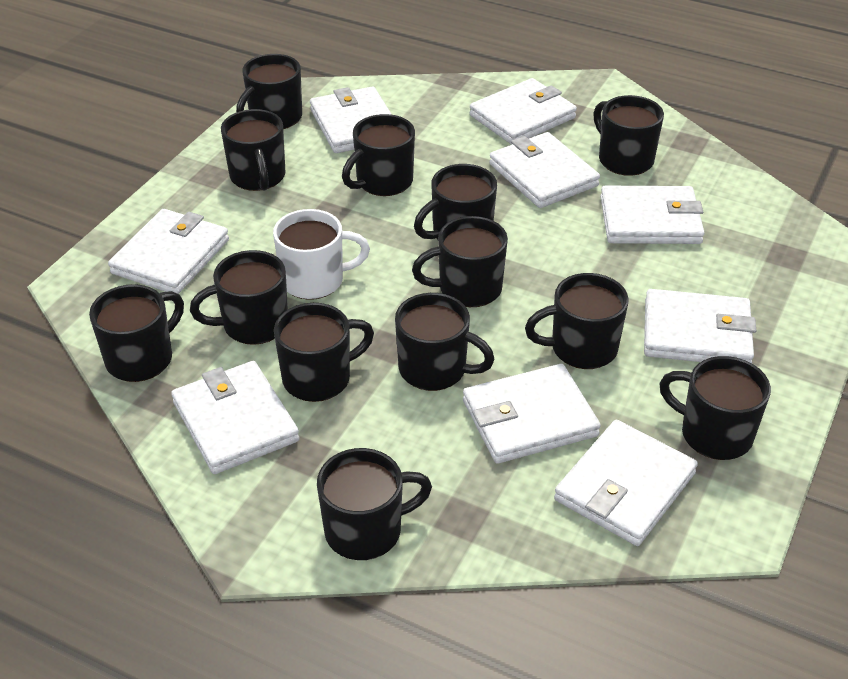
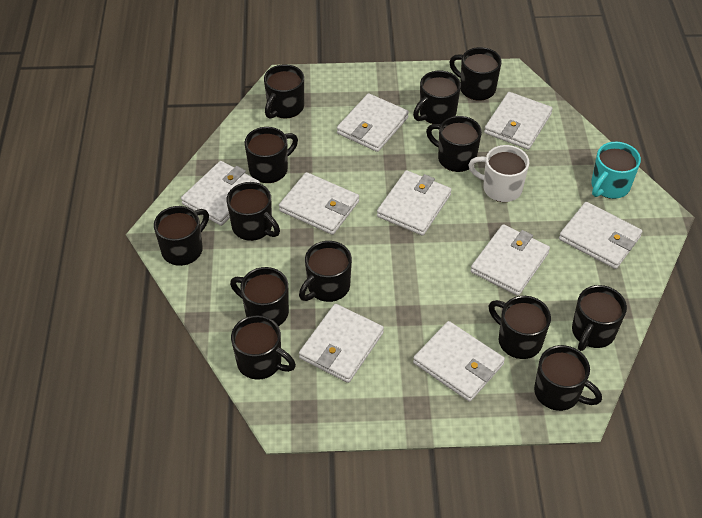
turquoise mug: none = 0 -> [591,142,641,199] = 1

